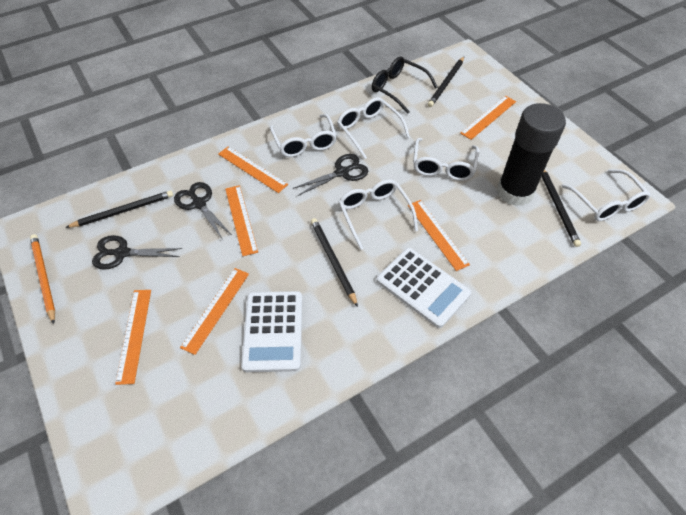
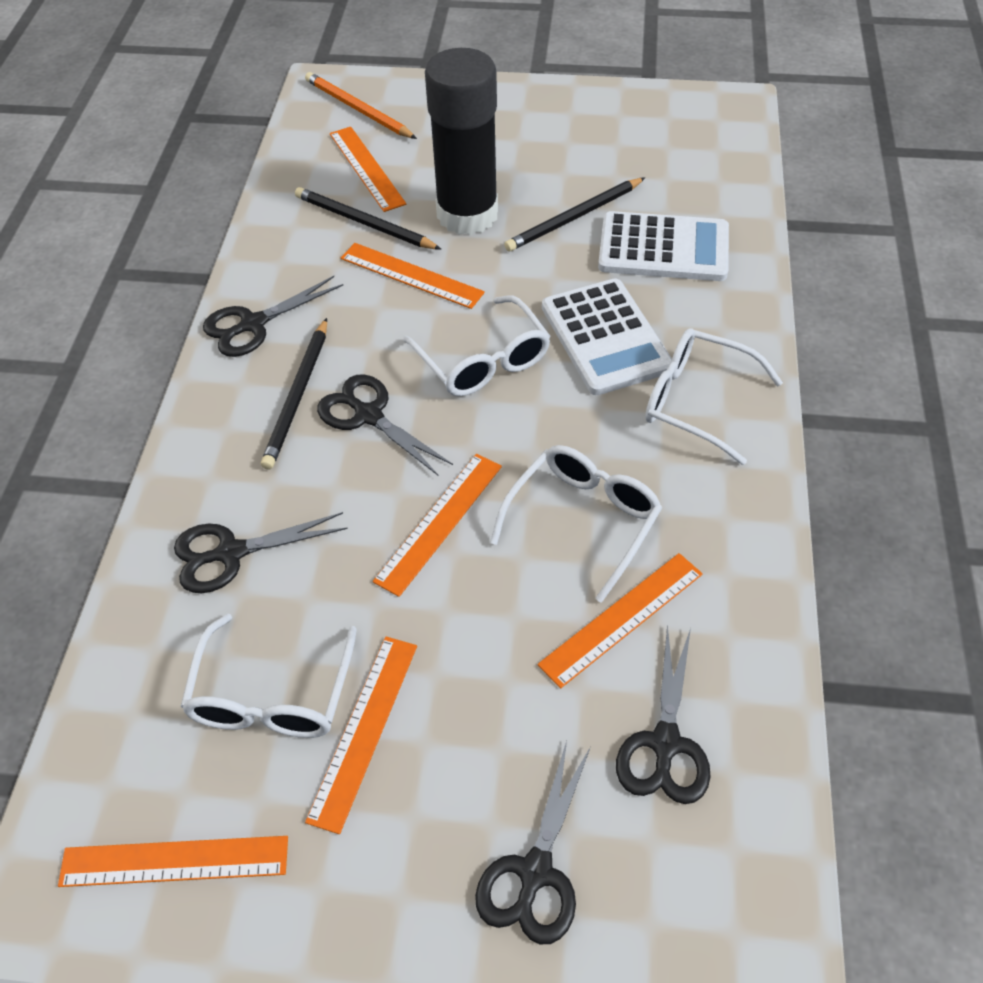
black glasses: [372,57,437,114] = 1 -> none = 0
black pencil: [65,190,173,228] [311,218,358,307] [428,57,464,107] [541,170,581,247] = 4 -> [261,318,327,469] [295,187,442,250] [504,177,645,252] = 3
black scissors: [92,235,182,270] [174,182,232,240] [293,154,368,196] = 3 -> [174,512,348,593] [203,276,343,357] [317,374,453,476] [475,741,591,944] [616,624,711,804] = 5
white glasses: [270,114,337,157] [337,97,410,159] [339,179,418,250] [413,138,479,181] [561,169,651,221] = 5 -> [180,614,357,738] [403,295,551,396] [490,445,662,603] [645,328,783,465] = 4

